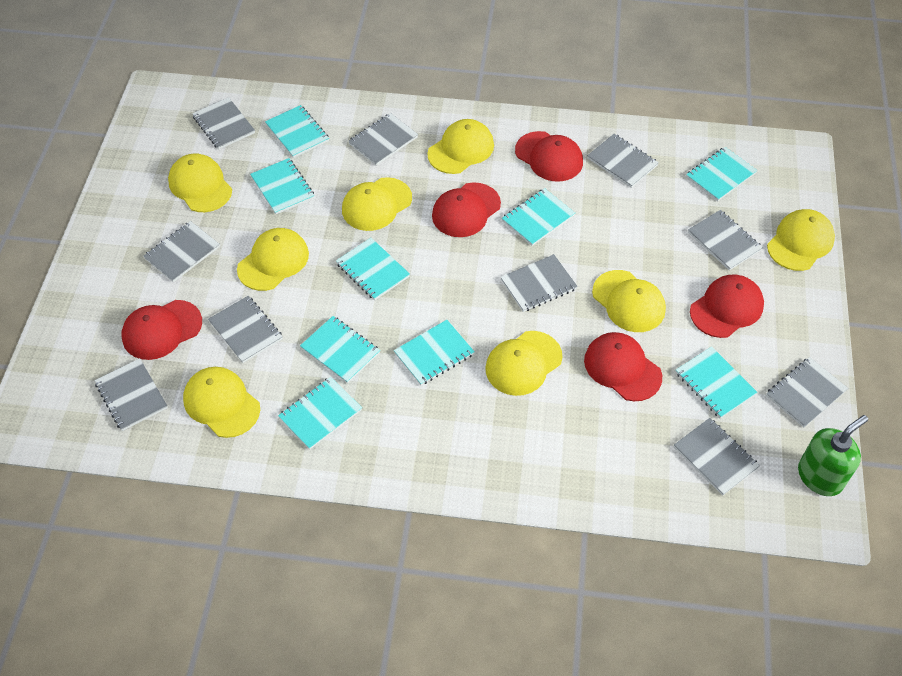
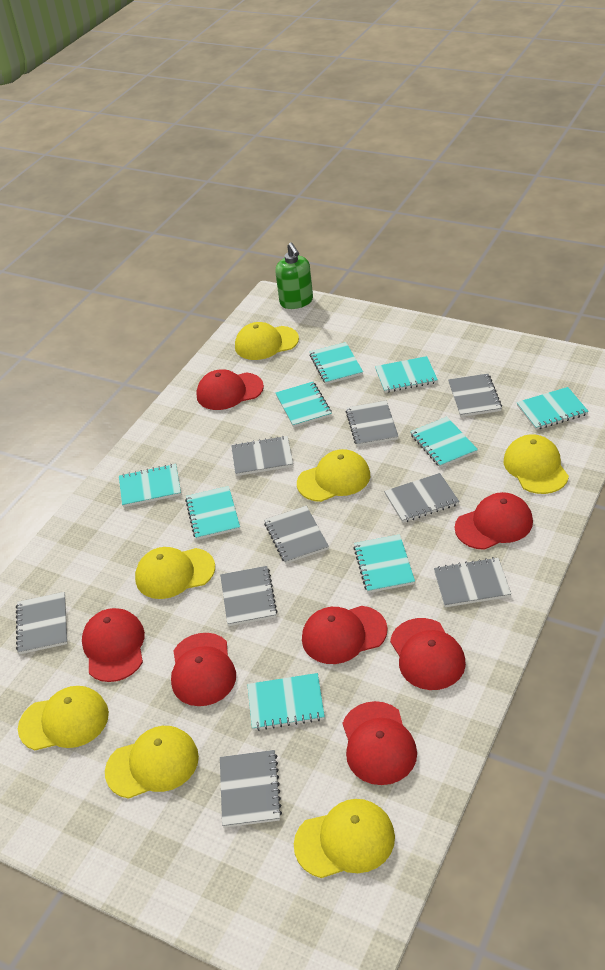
grey notebook: [94,358,168,431] [143,221,220,282] [192,97,255,150] [208,296,283,363] [348,113,418,166] [500,254,578,312] [587,134,659,188] [674,418,760,496] [688,210,763,271] [766,357,848,428] = 10 -> [16,592,68,654] [220,566,277,626] [220,750,282,828] [231,436,293,476] [264,506,329,564] [346,401,399,446] [384,473,460,523] [434,557,511,607] [448,374,502,417] = 9
red cap: [122,300,202,360] [432,182,501,237] [515,131,583,182] [584,332,662,401] [690,275,764,338] = 5 -> [82,608,145,682] [171,633,236,706] [196,369,264,410] [302,606,388,664] [343,701,417,785] [390,618,466,690] [455,492,533,550] = 7
yellow cap: [168,153,232,212] [183,367,260,438] [237,228,309,291] [342,177,412,231] [427,119,494,174] [485,331,562,396] [592,270,666,332] [767,209,835,271] = 8 -> [18,686,109,750] [105,726,199,799] [135,547,215,599] [235,322,299,360] [294,799,395,878] [297,449,370,502] [504,434,569,494] = 7

